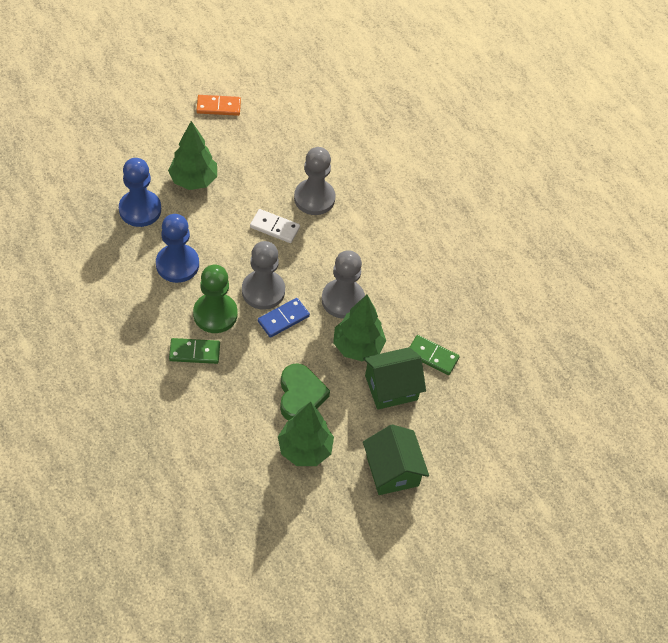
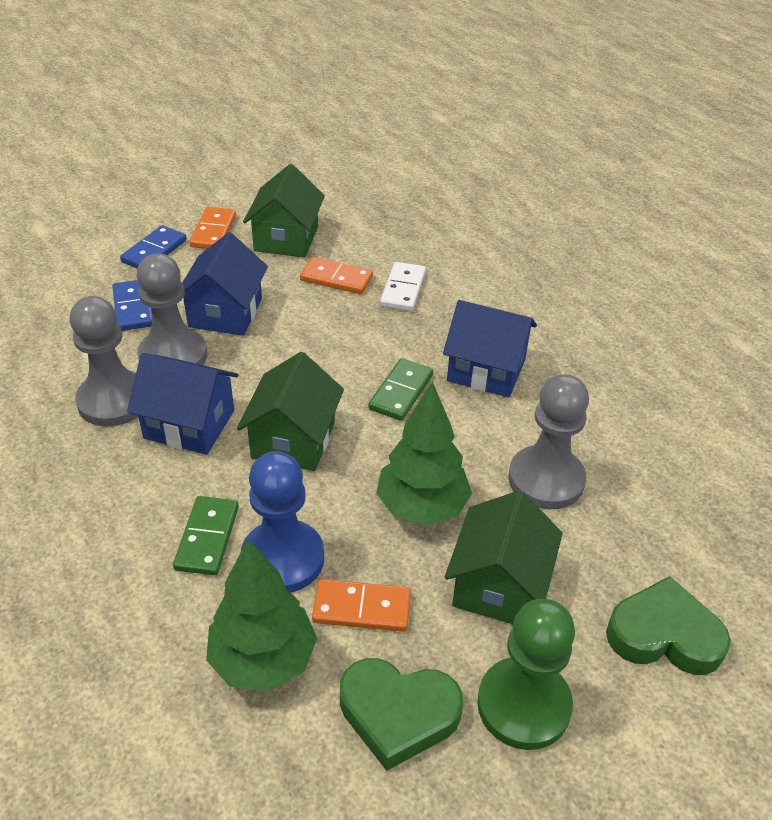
blue domino: [258,298,310,338] = 1 -> [112,280,152,331] [120,225,187,268] = 2
blue house: none = 0 -> [127,353,238,455] [182,232,268,336] [443,300,537,398] = 3
blue pawn: [119,158,161,227] [156,214,199,283] = 2 -> [241,451,324,593] = 1
green heart: [280,363,330,421] = 1 -> [340,658,463,771] [606,576,731,675] = 2
green house: [363,347,426,410] [363,424,429,495] = 2 -> [237,352,344,471] [243,164,325,258] [445,490,563,625] = 3
green tree: [168,121,217,190] [278,402,334,466] [333,295,386,361] = 3 -> [206,539,317,691] [376,382,472,525] = 2
orange domino: [197,95,241,116] = 1 -> [189,207,236,249] [300,257,373,294] [312,579,411,632] = 3

